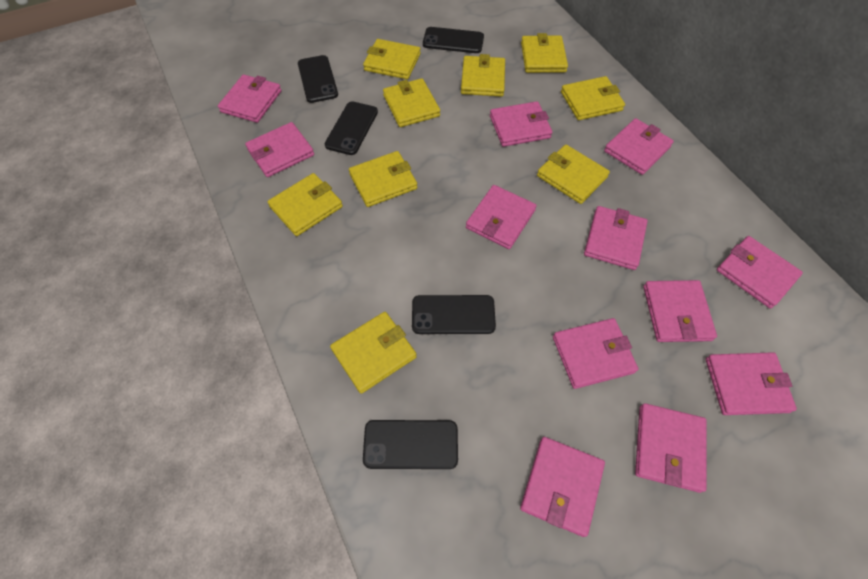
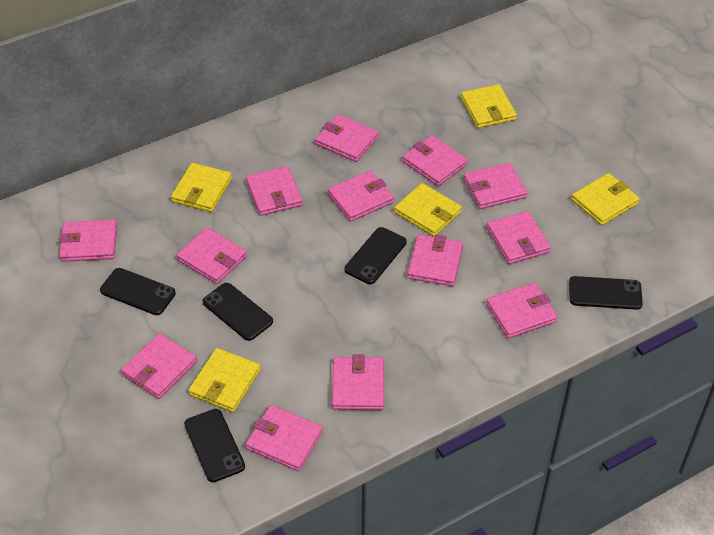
pink wallet: [218,75,282,123] [245,122,314,177] [466,185,537,249] [490,101,552,147] [520,437,605,537] [553,318,638,389] [584,206,648,270] [604,118,674,175] [635,403,707,493] [643,280,717,342] [705,352,797,415] [717,236,803,309] = 12 -> [59,220,117,262] [121,333,197,399] [176,228,247,284] [246,166,303,216] [246,405,323,471] [315,114,379,162] [328,170,394,221] [332,354,384,410] [402,135,468,186] [407,234,463,286] [463,163,527,209] [486,283,558,338] [487,211,551,264] = 13
yellow wallet: [267,173,343,236] [330,312,417,394] [349,151,418,207] [363,39,421,79] [383,78,440,127] [461,54,505,97] [521,33,568,73] [537,145,610,204] [561,76,625,120] = 9 -> [171,163,232,212] [188,348,260,412] [394,183,462,237] [461,84,517,128] [571,173,640,226] = 5

